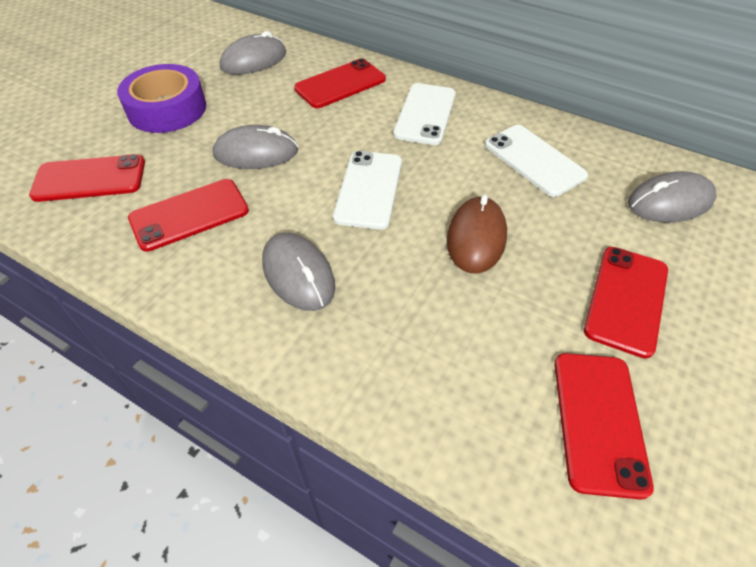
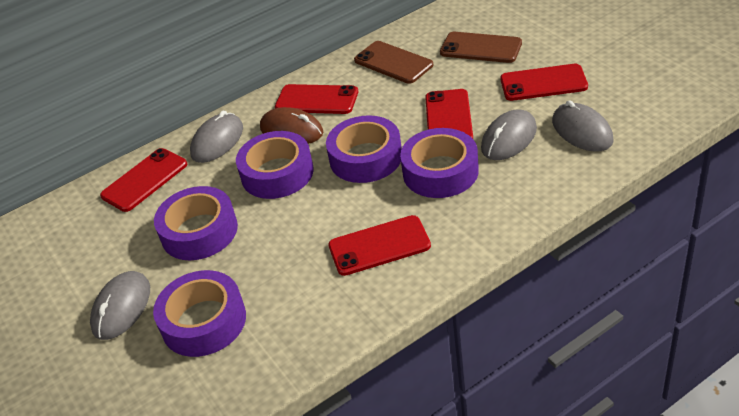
brown phone: none = 0 -> [354,41,433,84] [440,32,522,63] = 2
purple tape: [117,64,206,133] = 1 -> [153,270,246,357] [154,186,238,260] [236,131,314,199] [326,115,402,183] [400,128,479,198] = 5
white phone: [333,151,402,230] [393,83,456,145] [485,125,588,197] = 3 -> none = 0

